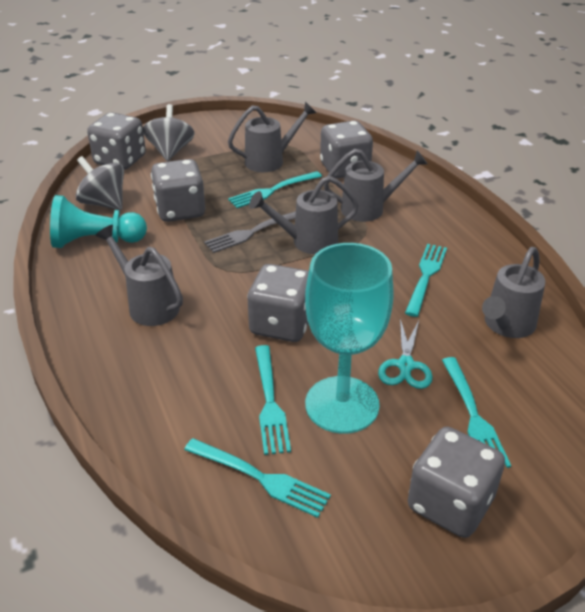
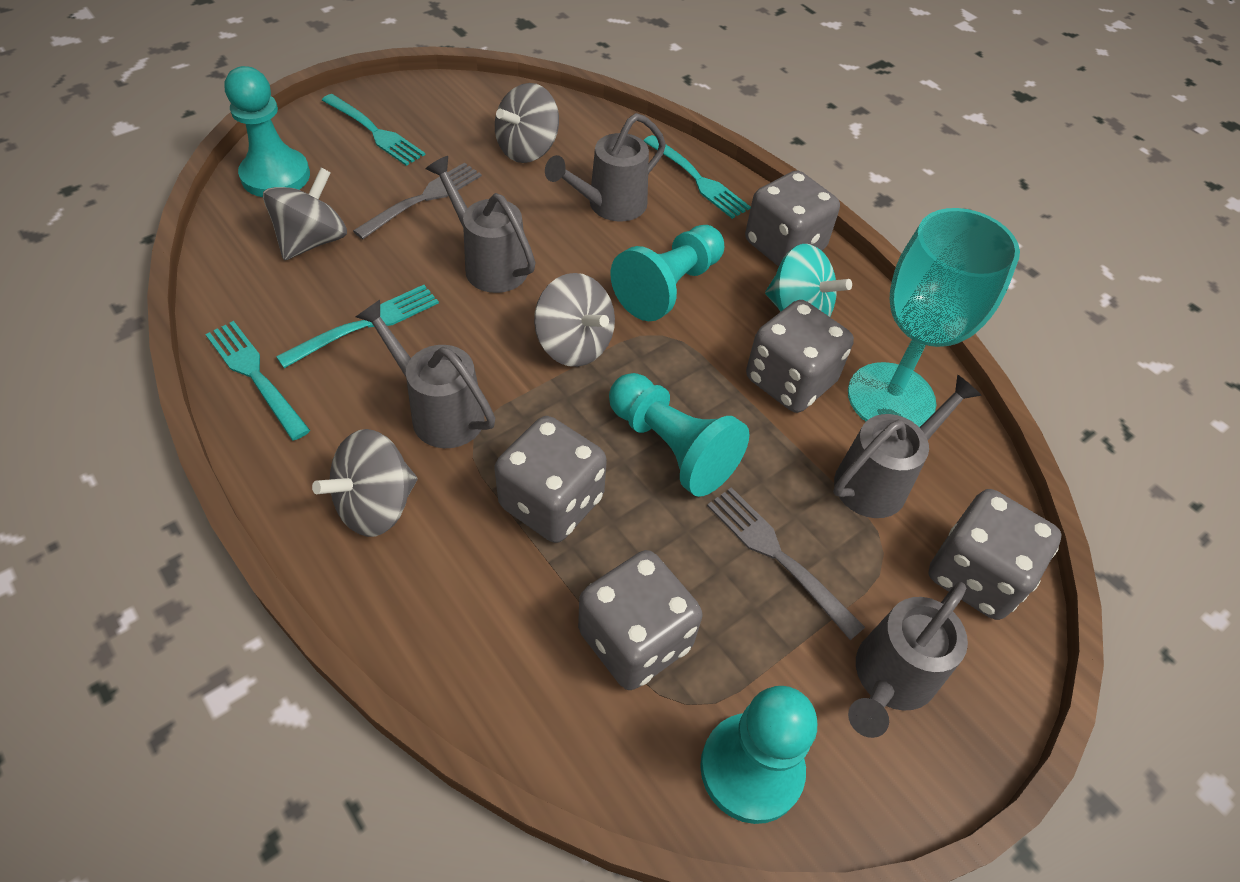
grey fork: [204,211,296,253] = 1 -> [353,162,482,239] [707,487,865,640] = 2
grey spinning top: [76,156,124,210] [143,104,195,161] = 2 -> [263,168,347,260] [312,429,417,537] [495,83,559,163] [534,273,615,367] = 4
turquoise fork: [184,438,331,518] [228,171,322,208] [255,345,291,455] [405,244,447,317] [442,357,511,468] = 5 -> [205,321,310,440] [276,285,439,368] [322,94,425,166] [643,135,751,219] = 4
turquoise pawn: [50,195,147,248] = 1 -> [224,66,310,197] [609,373,749,497] [610,225,724,321] [700,686,817,824] = 4
turquoise scissors: [378,319,433,389] = 1 -> none = 0
turquoise spinning top: none = 0 -> [765,244,852,317] = 1

